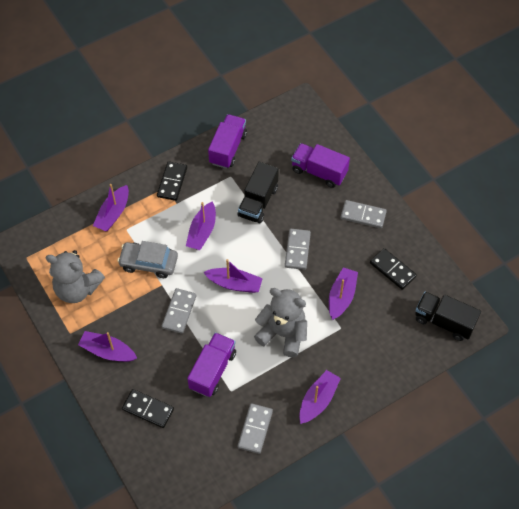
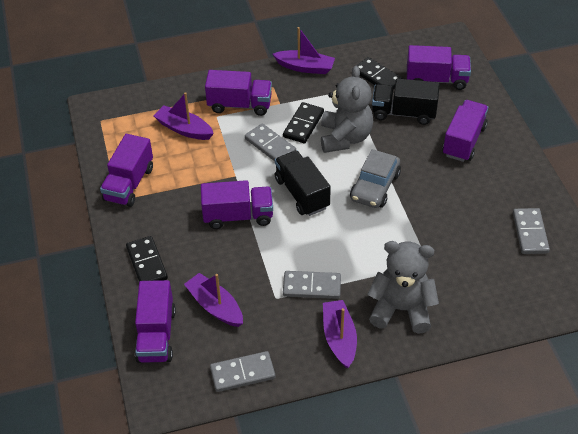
purple boat: [78,331,137,362] [93,184,129,231] [186,201,216,250] [203,259,263,293] [299,370,341,424] [329,267,358,320] = 6 -> [154,92,214,140] [184,273,243,327] [273,27,335,74] [323,300,357,368] = 4
purple truck: [187,332,236,397] [208,114,247,169] [291,143,350,188] = 3 -> [100,134,153,207] [135,280,176,363] [201,180,273,229] [205,70,272,116] [407,45,471,90] [442,100,488,162] = 6

